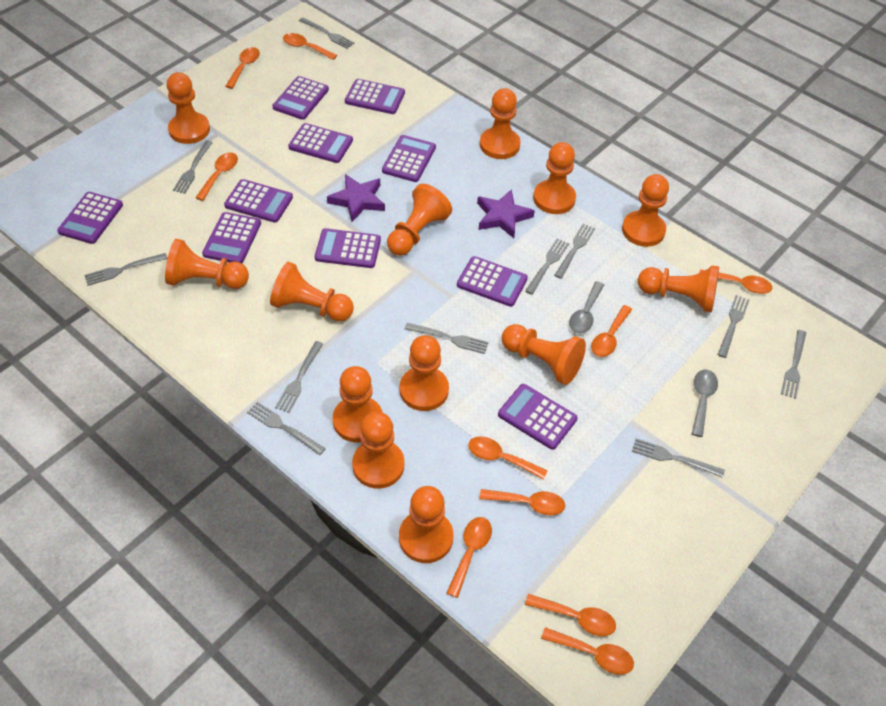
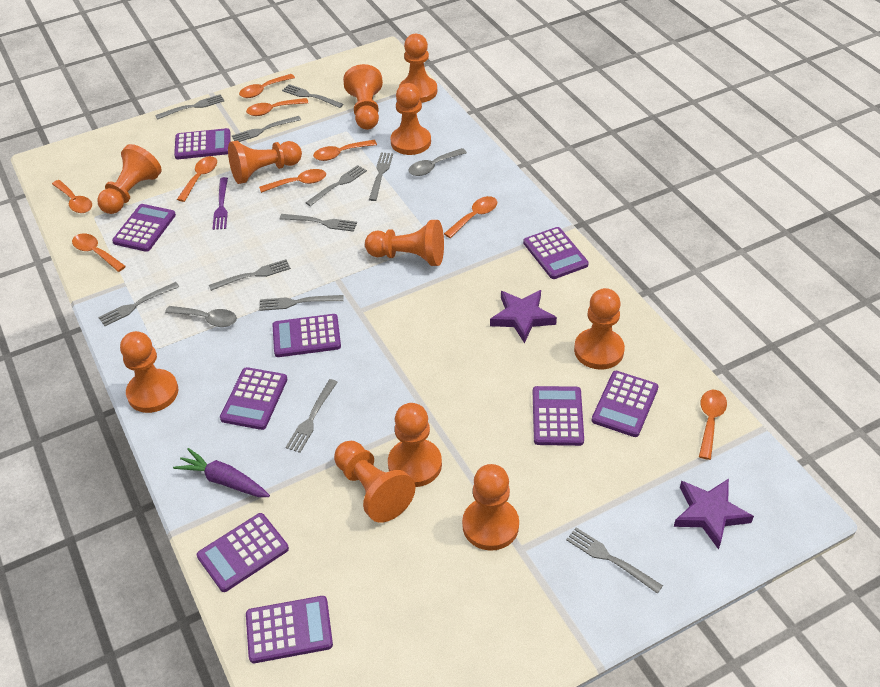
orange pawn: [165,239,249,289] [167,72,210,144] [270,262,354,322] [333,366,383,442] [352,412,404,489] [387,184,452,256] [399,486,454,563] [400,335,449,411] [480,88,520,159] [502,324,586,385] [533,142,576,214] [622,174,669,247] [638,266,719,312] = 13 -> [97,144,162,214] [120,331,179,413] [228,141,302,184] [334,441,415,523] [343,64,383,130] [365,220,444,266] [388,403,442,487] [390,83,431,155] [399,34,437,103] [462,464,519,551] [574,288,625,370] = 11
orange spoon: [195,152,238,201] [225,47,260,89] [283,33,337,60] [446,517,492,598] [468,436,548,480] [479,489,565,516] [525,594,616,636] [541,627,634,675] [591,305,632,357] [699,270,773,294] = 10 -> [52,180,92,213] [72,234,126,272] [177,156,217,202] [239,74,295,98] [246,98,308,116] [259,169,326,193] [313,140,377,161] [444,196,497,238] [699,390,727,460] = 9
purple calculator: [57,192,123,244] [202,212,261,263] [224,179,293,223] [272,76,329,120] [288,123,353,163] [315,228,381,268] [345,79,405,114] [382,135,436,182] [457,256,528,307] [498,384,578,450] = 10 -> [112,204,176,252] [174,128,231,159] [197,513,289,592] [220,367,287,430] [246,596,333,663] [272,314,341,357] [523,227,589,279] [533,386,584,446] [592,371,658,437] = 9
purple carrot: none = 0 -> [173,448,270,497] = 1
purple fork: none = 0 -> [212,177,228,230] = 1

